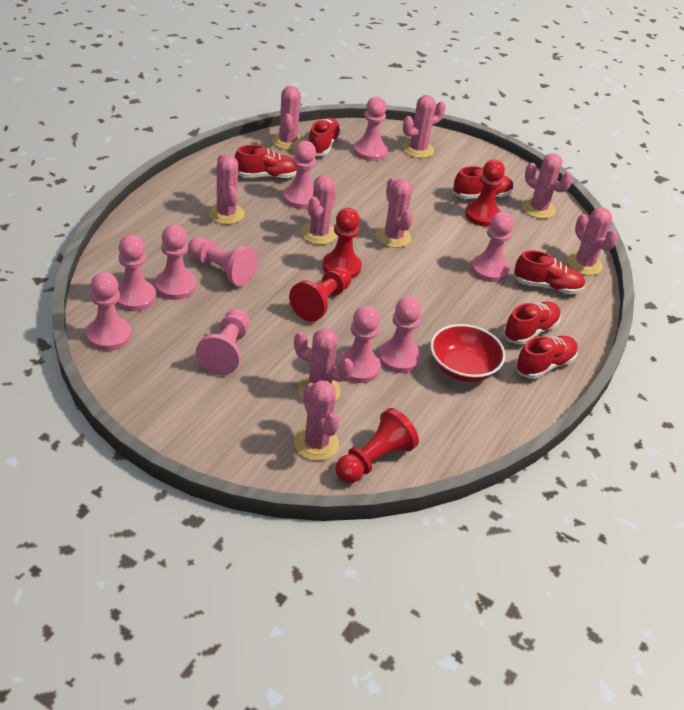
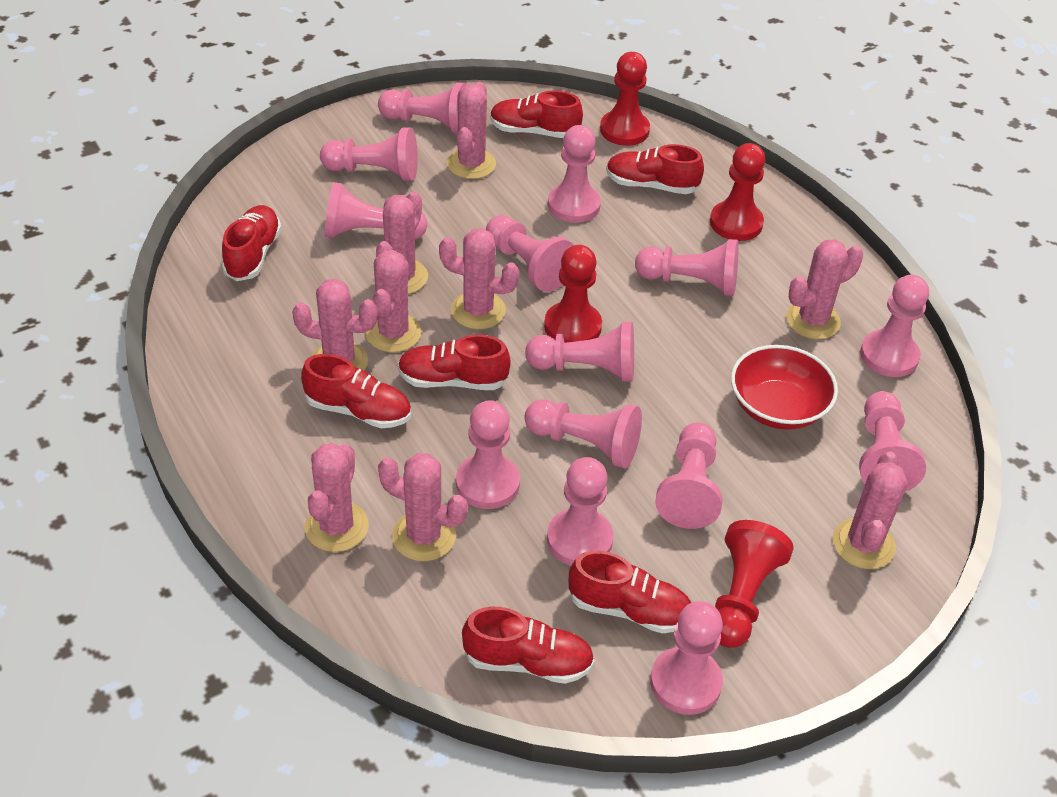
pink pawn: [86,272,131,351] [115,235,156,311] [155,225,196,300] [188,237,258,287] [196,309,249,375] [283,141,316,209] [337,306,381,383] [354,97,387,161] [378,297,422,373] [471,212,514,282] = 10 -> [320,127,418,181] [325,182,427,240] [378,82,467,134] [456,400,520,509] [486,215,573,292] [524,399,642,468] [525,322,634,382] [547,457,613,566] [548,125,601,223] [635,239,738,296] [650,601,723,715] [655,422,722,529] [859,391,926,492] [860,275,929,377] = 14
red shoe: [234,145,297,179] [309,118,341,156] [453,166,514,199] [503,302,561,345] [514,250,585,294] [515,336,578,379] = 6 -> [222,205,282,281] [301,354,411,428] [398,335,511,390] [462,607,595,684] [490,91,583,138] [569,551,691,634] [606,144,704,194] = 7

